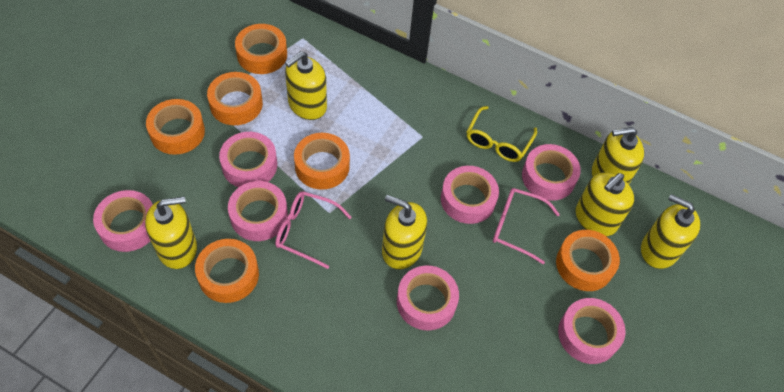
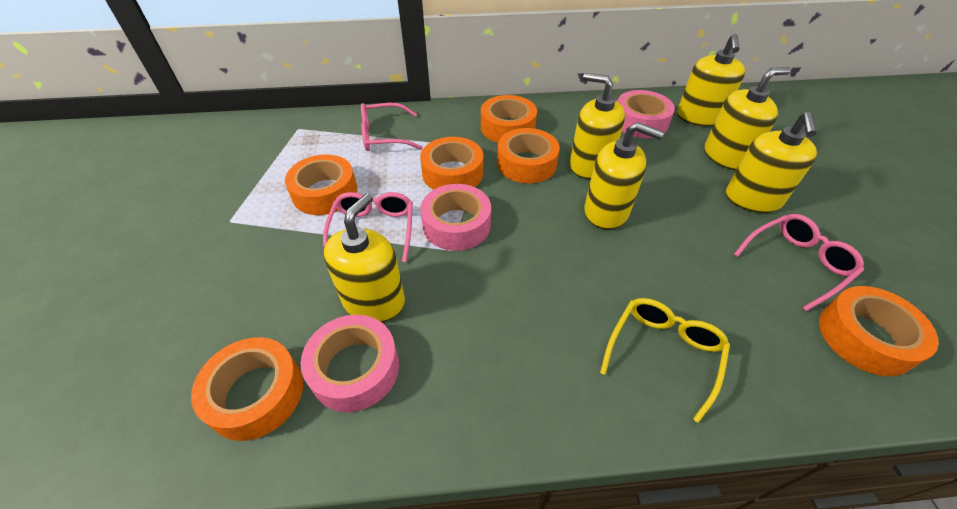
pink glasses: [275,191,352,269] [493,188,560,264] = 2 -> [323,192,413,262] [361,103,423,151] [734,214,864,311] = 3
pink tape: [93,190,153,252] [219,132,277,187] [228,181,288,241] [397,266,459,330] [441,166,499,224] [522,144,581,201] [558,298,626,364] = 7 -> [301,315,399,412] [420,184,491,251] [618,90,675,138] = 3

